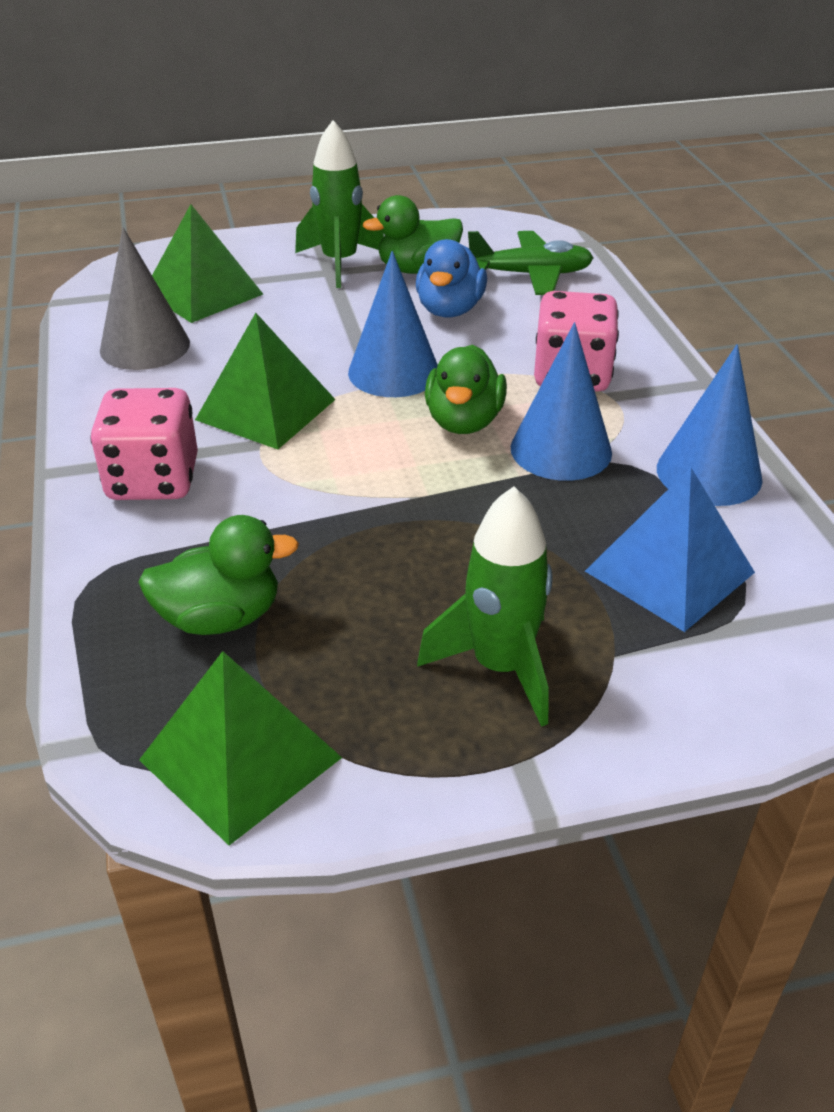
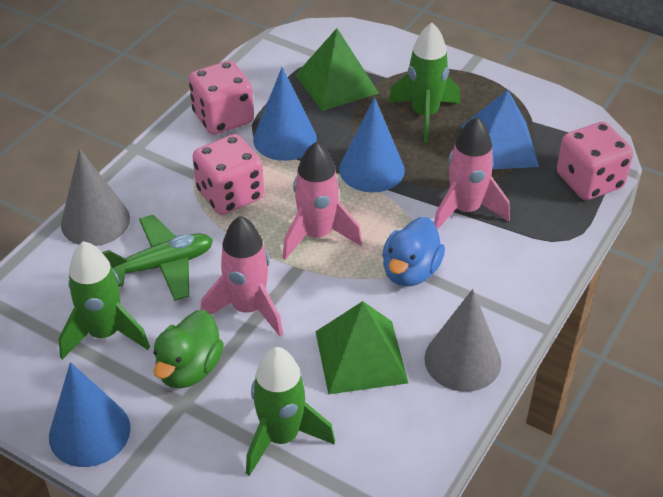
green duck: [138,515,299,635] [363,195,463,274] [425,345,507,434] = 3 -> [153,310,224,389] = 1
green pyramid: [139,651,342,845] [152,204,263,323] [195,313,336,449] = 3 -> [295,28,379,111] [315,301,408,394] = 2
green rocket: [295,120,384,288] [417,487,552,727] = 2 -> [58,241,150,360] [246,347,335,476] [388,23,460,143] = 3
grey cone: [100,227,190,370] = 1 -> [61,149,130,246] [424,289,501,392] = 2
pink dice: [91,388,198,500] [534,291,619,392] = 2 -> [189,60,254,135] [192,134,264,215] [557,122,633,200] = 3
pink rocket: none = 0 -> [200,216,283,337] [282,142,362,260] [434,117,510,230] = 3

